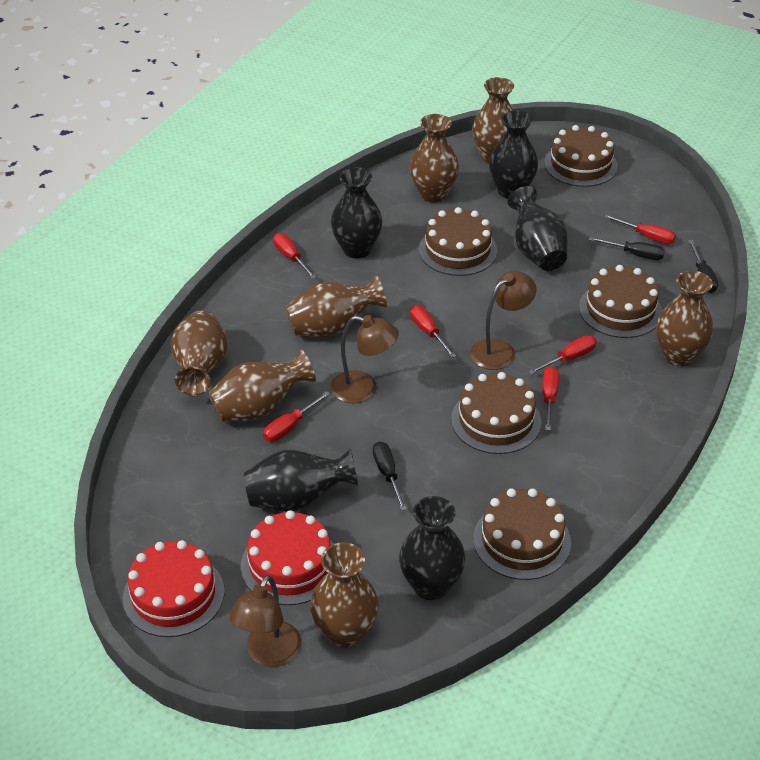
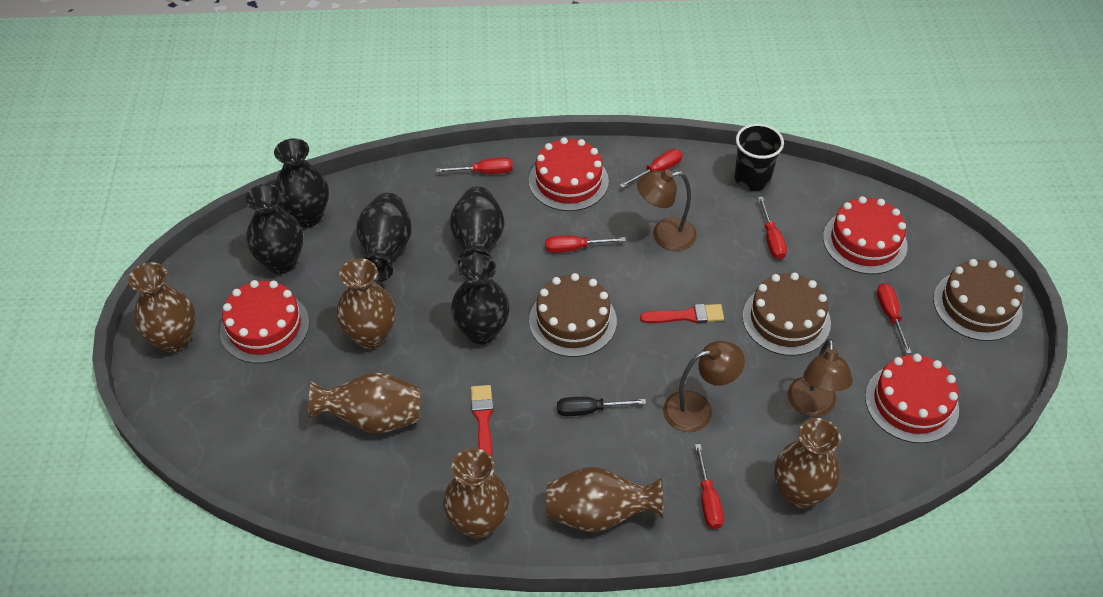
black cup: none = 0 -> [734,124,784,191] = 1
black screwdriver: [373,441,407,511] [589,237,665,260] [688,240,718,293] = 3 -> [557,397,646,416] = 1
brown cake: [419,207,498,276] [451,372,541,454] [473,488,571,580] [544,125,618,187] [579,265,662,338] = 5 -> [529,273,617,357] [742,273,831,356] [933,259,1023,341] = 3
brown vase: [171,310,227,396] [209,349,316,422] [285,275,387,337] [310,542,379,648] [410,114,459,203] [472,77,514,163] [656,270,713,367] = 7 -> [128,262,196,353] [308,372,420,434] [337,258,396,349] [443,448,509,539] [546,467,664,533] [774,418,841,508] = 6
red brush: none = 0 -> [471,385,493,457] [640,304,724,323] = 2
red cake: [123,540,224,637] [241,510,333,605] = 2 -> [220,280,309,364] [529,137,609,211] [823,196,908,274] [865,354,959,443] = 4

